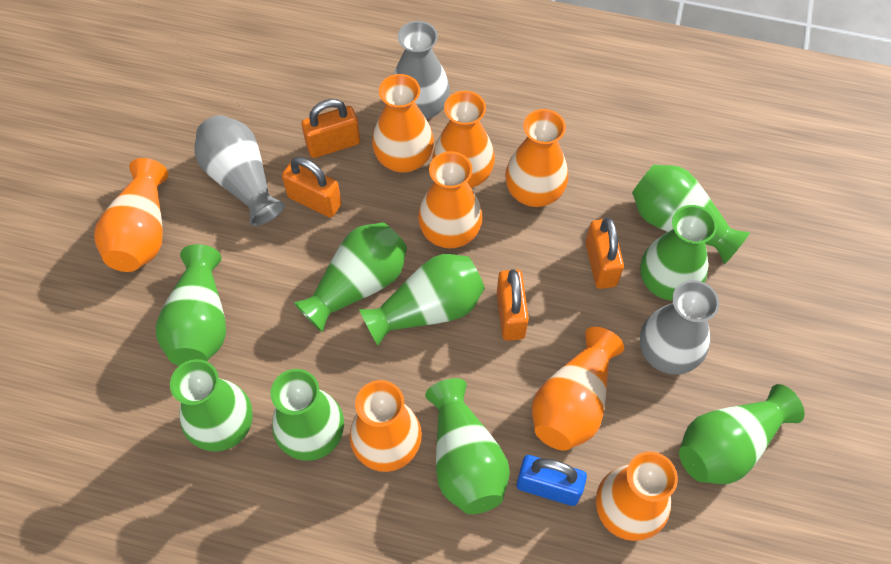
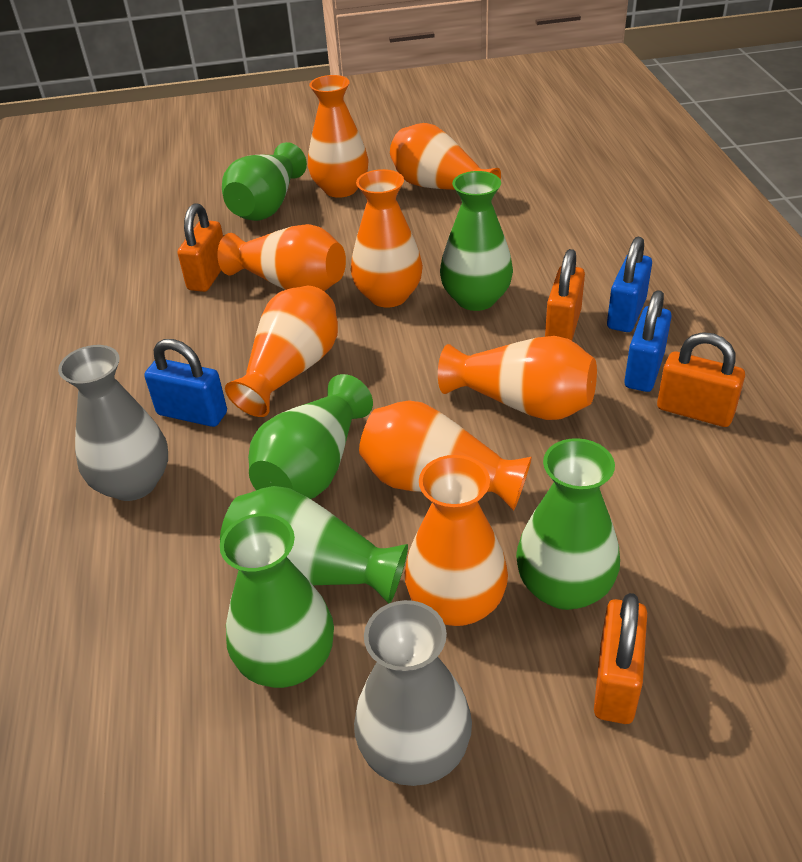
blue padlock: [517,455,587,506] = 1 -> [144,339,227,427] [607,236,652,332] [624,290,672,392] = 3
green vase: [156,244,226,366] [170,359,253,452] [271,369,344,461] [294,222,407,332] [359,254,485,346] [425,378,510,514] [632,165,750,264] [640,205,717,301] [679,384,805,484] = 9 -> [220,486,408,604] [220,513,334,688] [222,142,307,221] [248,374,373,499] [440,171,513,311] [516,438,620,610] = 6
grey vase: [195,115,285,226] [393,21,450,120] [640,280,719,375] = 3 -> [58,345,168,501] [354,600,472,786] = 2

